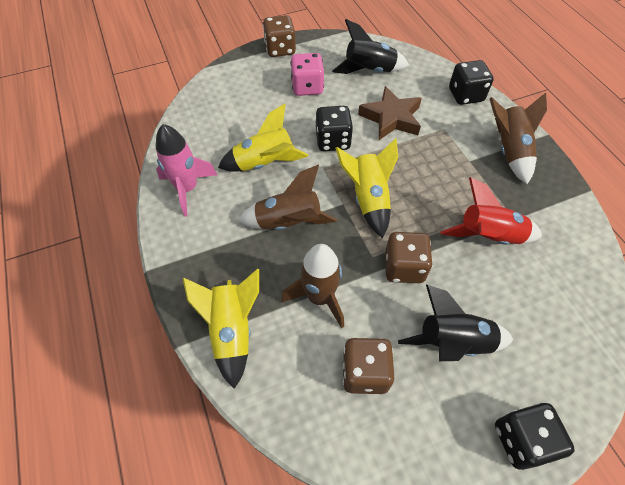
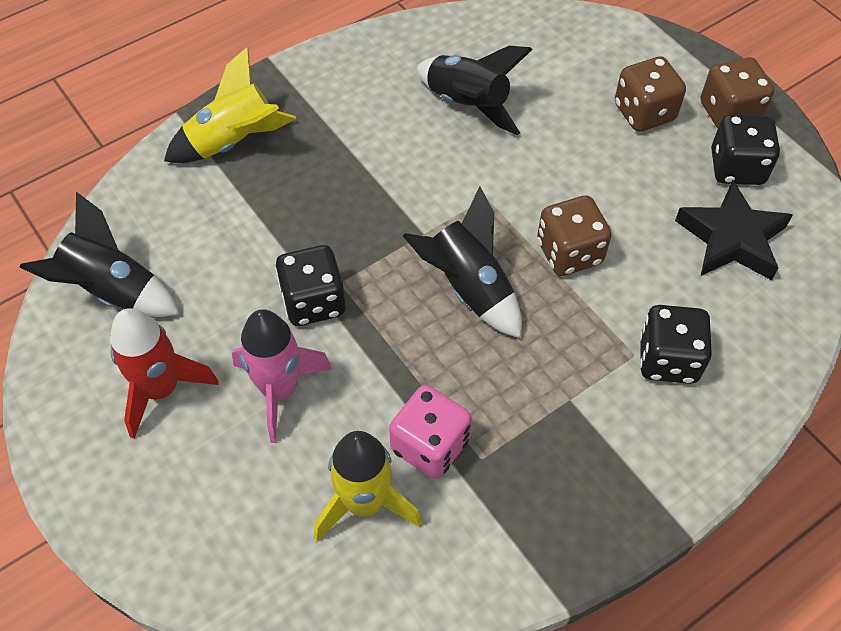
black rocket: [332,19,409,74] [398,285,513,361] = 2 -> [19,192,179,317] [403,187,522,338] [416,46,533,135] = 3
black star: none = 0 -> [675,180,793,280] = 1
brown rocket: [238,165,337,230] [281,244,344,328] [489,93,547,184] = 3 -> none = 0
brown star: [358,86,422,140] = 1 -> none = 0
yellow rocket: [183,269,259,389] [218,104,308,172] [335,138,398,238] = 3 -> [164,47,296,163] [314,431,422,541] = 2

